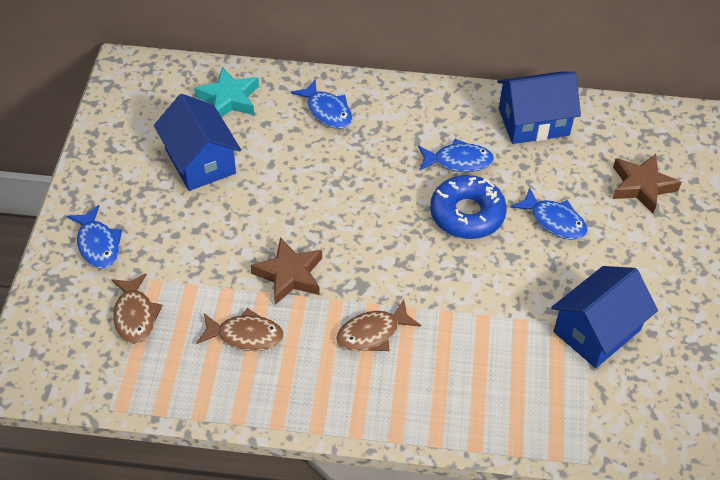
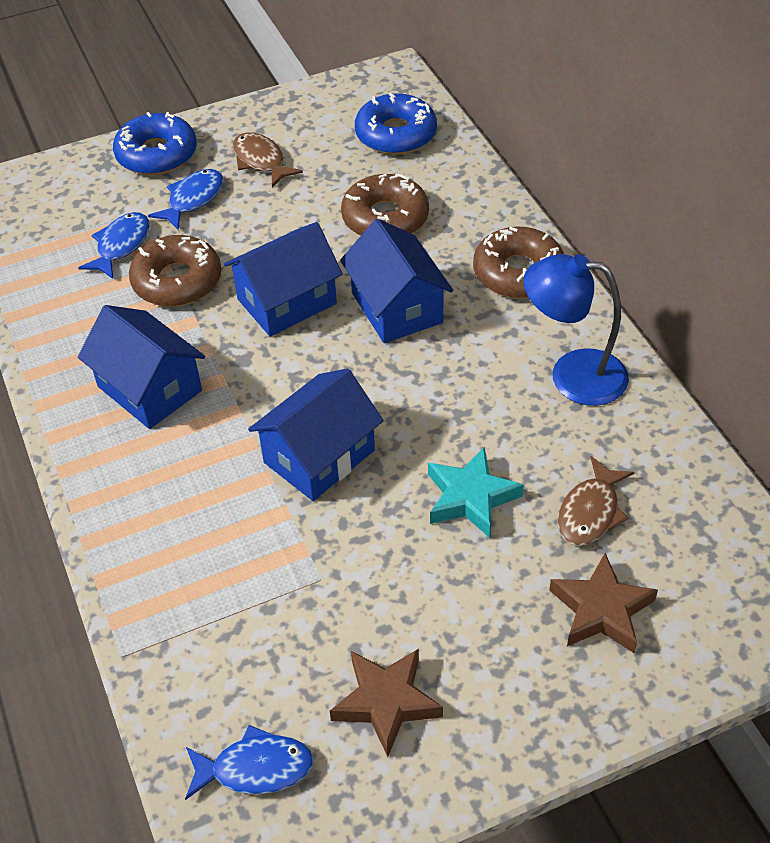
blue donut: [430,175,507,239] = 1 -> [113,112,197,175] [355,93,437,155] = 2
blue fish: [67,205,122,269] [291,79,352,129] [418,139,494,172] [510,187,588,240] = 4 -> [78,212,150,279] [148,169,223,230] [185,725,314,800] = 3
blue house: [154,94,241,191] [497,72,581,144] [551,266,658,368] = 3 -> [78,305,205,429] [224,222,343,337] [248,369,384,501] [340,219,453,343] = 4
blue lamp: none = 0 -> [523,254,629,406] = 1
brown donut: none = 0 -> [129,235,221,306] [341,174,429,236] [473,227,564,298] = 3
brown fish: [111,273,163,344] [196,308,284,351] [336,299,421,351] = 3 -> [233,133,303,188] [557,456,634,546] = 2

